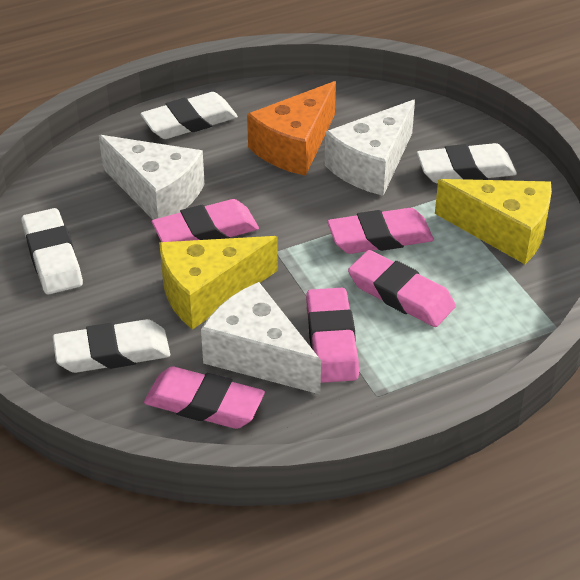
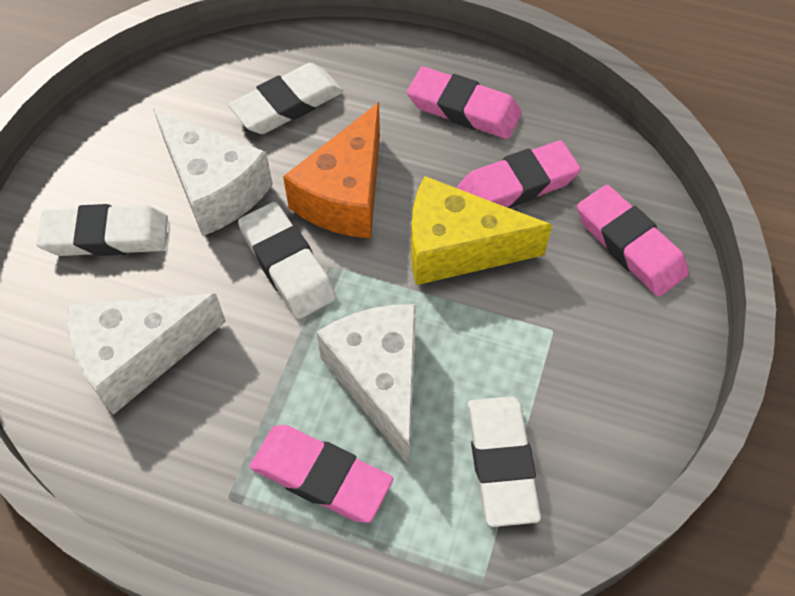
pink eraser: [144,367,265,429] [152,199,259,242] [306,288,359,383] [327,208,434,254] [348,250,456,327] = 5 -> [250,425,393,523] [407,66,522,139] [457,140,581,208] [577,185,689,297] = 4
yellow cheese: [159,236,278,329] [435,179,552,264] = 2 -> [411,176,552,285] = 1

